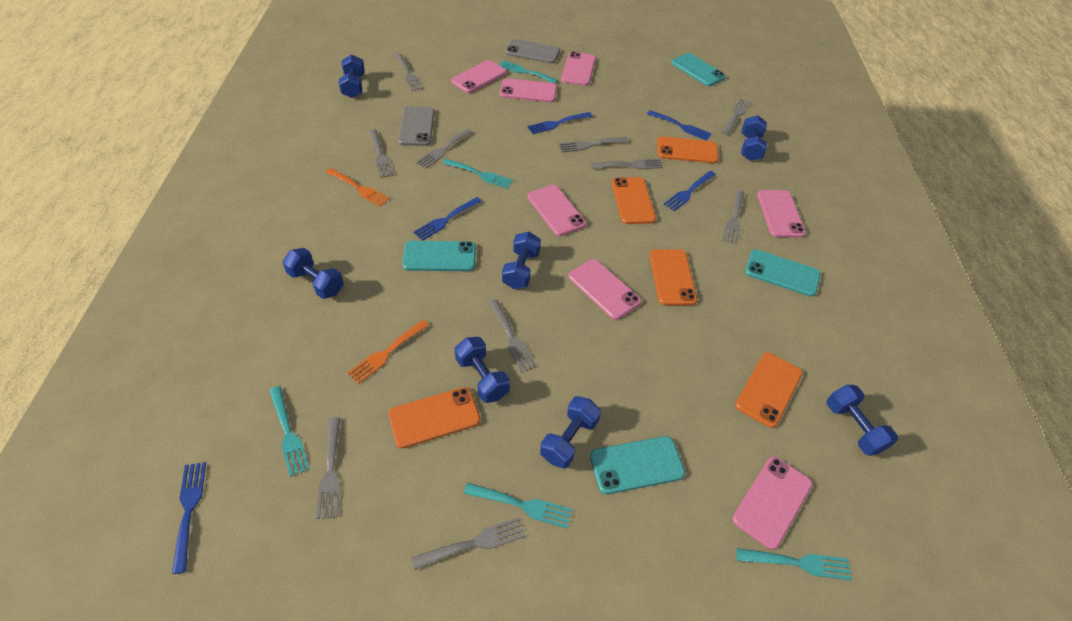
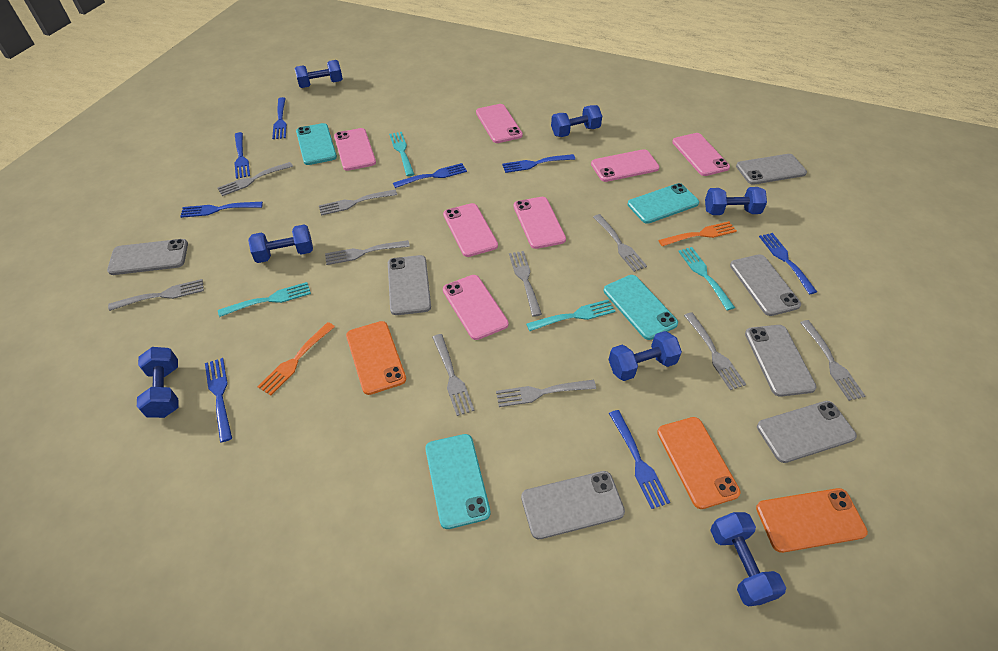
blue fork: [172,462,206,574] [413,197,482,241] [527,112,592,134] [647,110,712,141] [663,171,716,212] = 5 -> [180,202,263,218] [205,358,232,442] [234,132,250,179] [272,97,287,139] [393,163,467,188] [502,154,575,173] [609,410,670,509] [759,233,817,294] = 8
grey phone: [398,106,435,146] [505,39,560,63] = 2 -> [107,239,188,275] [388,255,431,315] [521,471,625,539] [730,254,801,316] [736,154,807,185] [745,325,817,397] [757,401,857,463] = 7
orange phone: [388,387,480,448] [612,177,656,224] [649,249,697,305] [657,136,719,163] [735,353,803,428] = 5 -> [346,321,406,395] [657,417,741,509] [756,488,868,553] = 3
turquoise fork: [269,386,310,477] [443,159,513,189] [464,483,572,529] [499,60,558,84] [736,548,852,580] = 5 -> [218,282,311,317] [389,132,414,176] [526,299,615,331] [678,247,735,310] = 4

